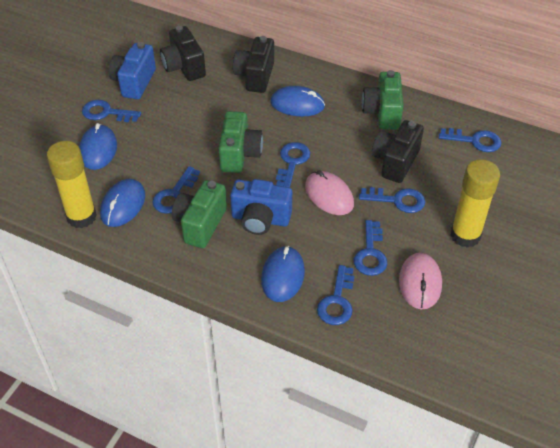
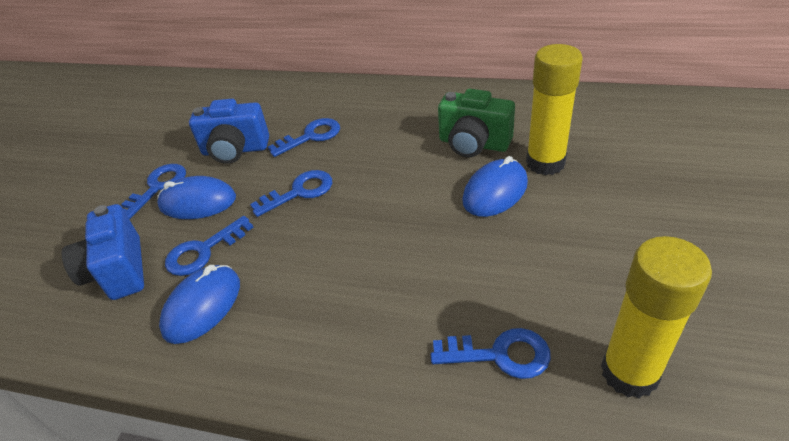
black camera: [160,26,206,81] [233,36,274,93] [372,120,424,183] = 3 -> none = 0
blue key: [82,100,141,122] [152,166,200,214] [276,142,310,187] [317,265,354,325] [354,220,387,276] [359,187,425,213] [439,128,501,152] = 7 -> [121,164,186,219] [165,216,253,276] [250,170,332,217] [268,118,340,157] [431,328,551,379] = 5
blue mouse: [79,123,117,170] [100,179,145,227] [261,246,305,302] [270,86,325,117] = 4 -> [157,176,236,219] [159,265,240,344] [462,156,528,217] = 3
green camera: [172,180,227,248] [219,111,263,173] [362,70,403,130] = 3 -> [438,89,515,157] = 1
pink mouse: [305,170,354,215] [399,253,442,309] = 2 -> none = 0

